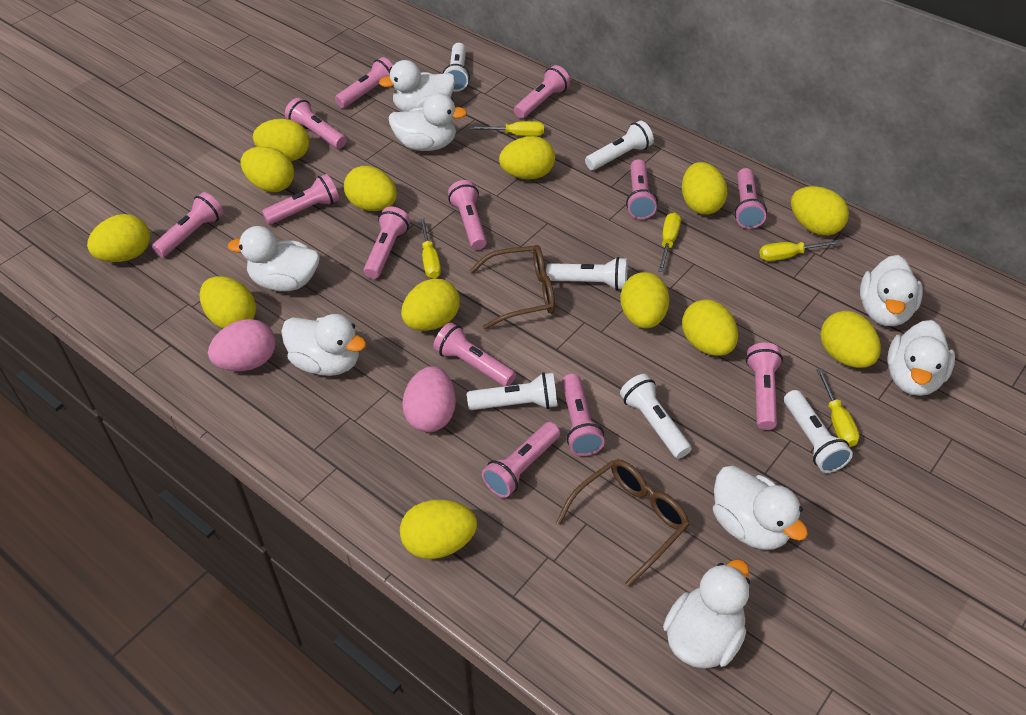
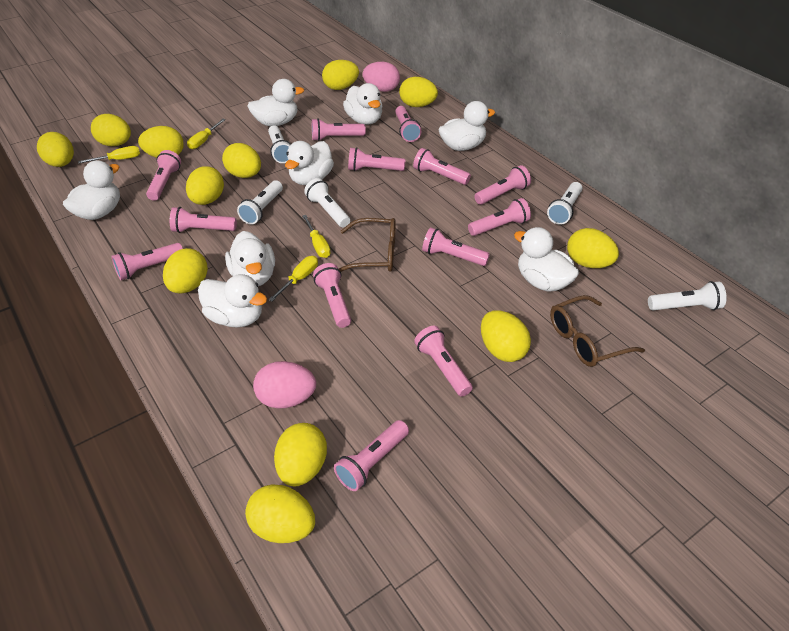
white flashlight: [442,43,470,92] [467,372,558,410] [546,257,627,290] [585,121,654,170] [620,374,692,459] [784,390,853,473] = 6 -> [237,180,283,225] [268,125,291,163] [304,178,350,227] [547,182,582,225] [648,281,727,310] = 5
yellow egg: [87,214,150,262] [200,276,256,329] [240,146,294,192] [253,119,309,161] [344,166,397,211] [400,500,477,559] [401,278,460,331] [499,136,555,180] [620,272,669,328] [682,162,727,215] [682,299,738,356] [791,186,849,236] [820,311,881,368] = 13 -> [37,132,74,167] [91,114,131,146] [138,126,184,158] [163,248,208,293] [186,166,224,205] [222,143,261,178] [245,484,315,543] [274,423,327,487] [322,60,359,90] [399,77,438,107] [481,310,531,362] [567,228,619,268] = 12
yellow screwdriver: [420,218,441,279] [470,121,544,136] [658,212,681,272] [759,240,841,261] [816,368,860,447] = 5 -> [78,146,140,164] [187,119,226,149] [268,256,318,302] [302,215,331,258] = 4

